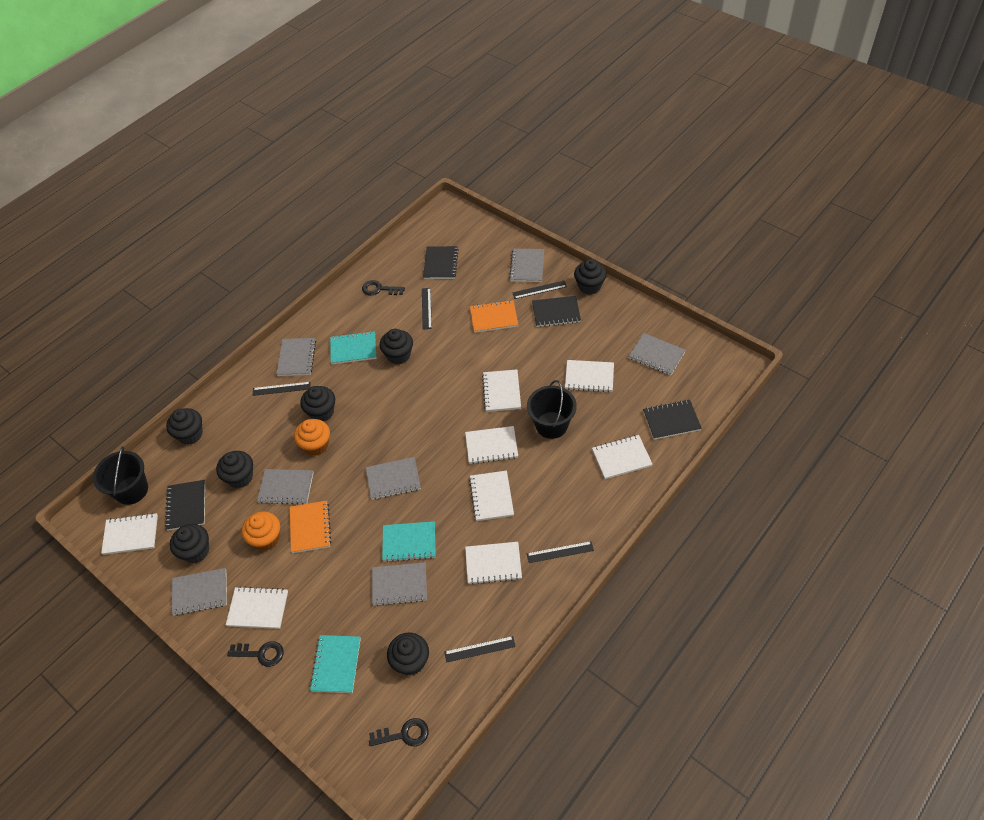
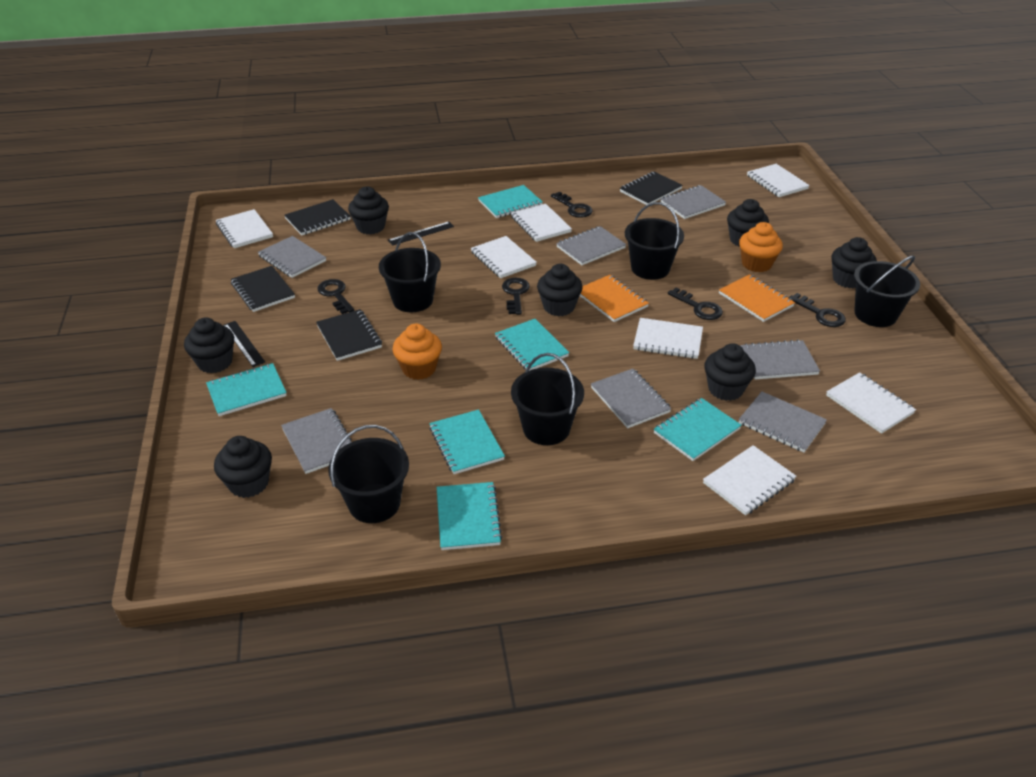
black bucket: [93,446,148,505] [527,380,577,439] = 2 -> [328,425,409,523] [379,232,441,312] [511,353,584,445] [625,202,684,280] [854,255,920,327] = 5
black key: [227,641,284,667] [362,280,405,296] [369,718,429,747] = 3 -> [317,279,354,314] [502,278,530,315] [551,192,593,218] [668,287,723,320] [789,293,846,327] = 5
black ruler: [253,382,310,396] [422,288,432,330] [444,636,516,663] [512,281,567,299] [527,541,594,563] = 5 -> [223,321,265,367] [388,221,454,246] = 2
turquoise notebook: [310,635,361,693] [330,331,376,364] [382,521,436,562] = 3 -> [206,363,287,416] [429,410,505,474] [437,482,502,550] [478,185,542,218] [495,319,569,371] [654,398,742,461] = 6
white notebook: [101,513,158,555] [226,586,288,629] [465,426,518,464] [465,542,522,585] [469,470,514,521] [482,370,521,412] [565,360,614,392] [592,435,653,479] = 8 -> [216,209,273,248] [471,236,537,278] [511,204,572,242] [633,318,703,359] [703,445,796,515] [747,164,810,197] [826,372,916,434] = 7

